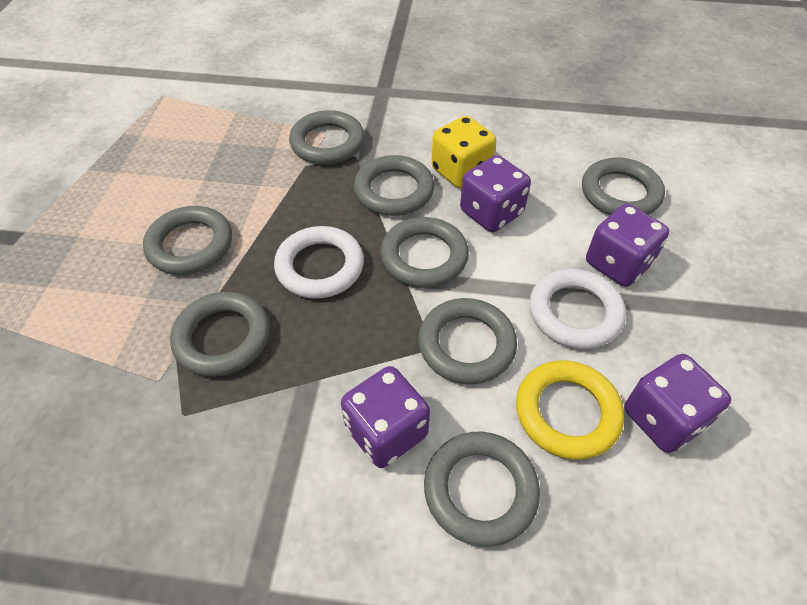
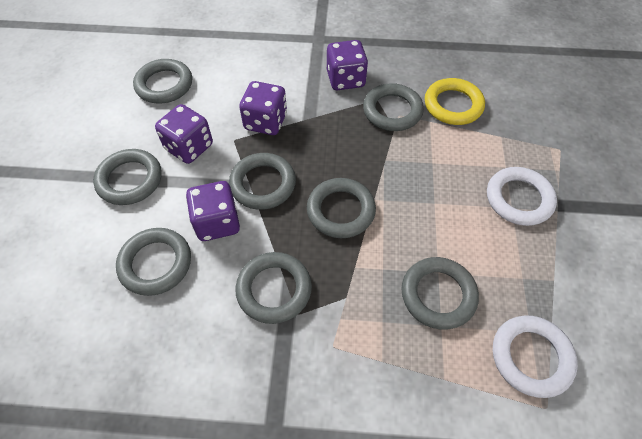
yellow dice: [431,116,496,188] = 1 -> none = 0

